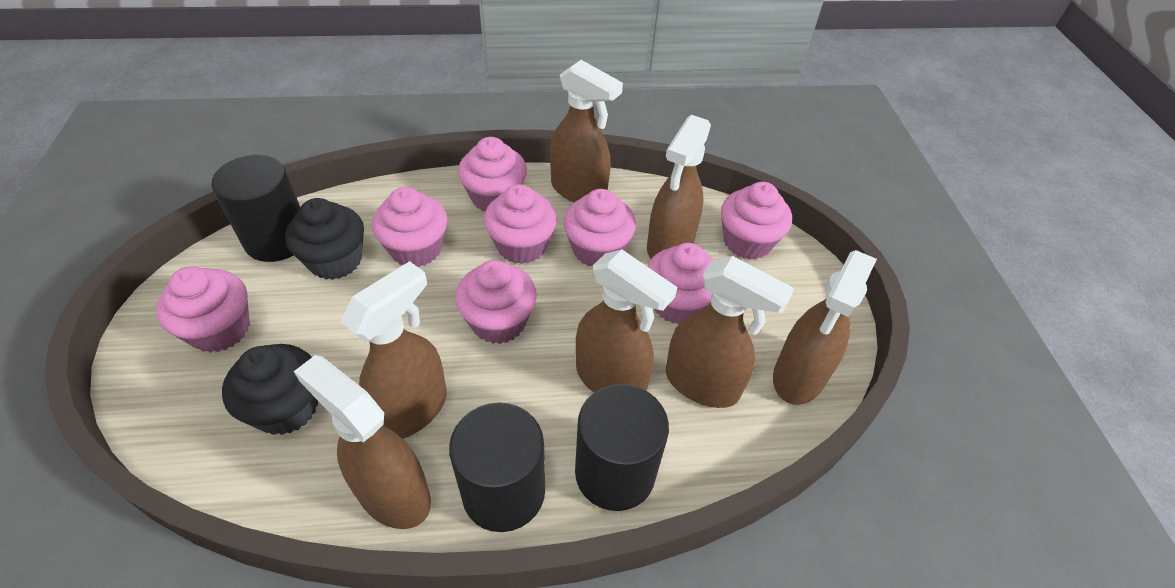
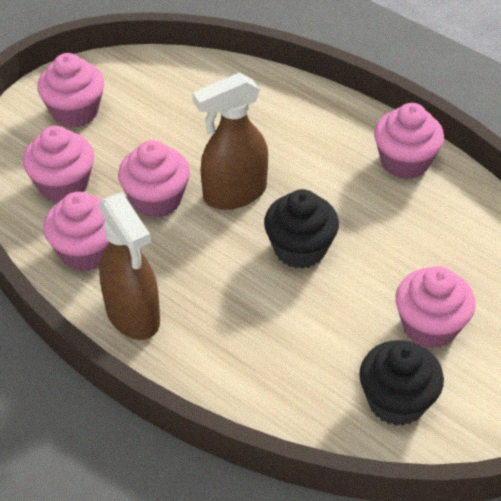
black cylinder: [211,155,301,262] [449,403,545,532] [575,384,669,511] = 3 -> none = 0
brown spray bottle: [294,355,431,529] [340,261,447,439] [550,60,623,203] [576,249,677,392] [647,115,711,259] [666,256,795,408] [773,250,877,405] = 7 -> [99,193,160,340] [192,73,268,210] = 2
pink cupcake: [156,266,250,353] [372,187,447,267] [455,260,537,344] [458,137,527,212] [484,184,557,264] [563,189,636,267] [647,243,713,324] [721,182,792,260] = 8 -> [23,126,94,202] [37,53,104,127] [43,192,110,271] [118,140,190,218] [374,103,444,179] [395,266,475,348] = 6

